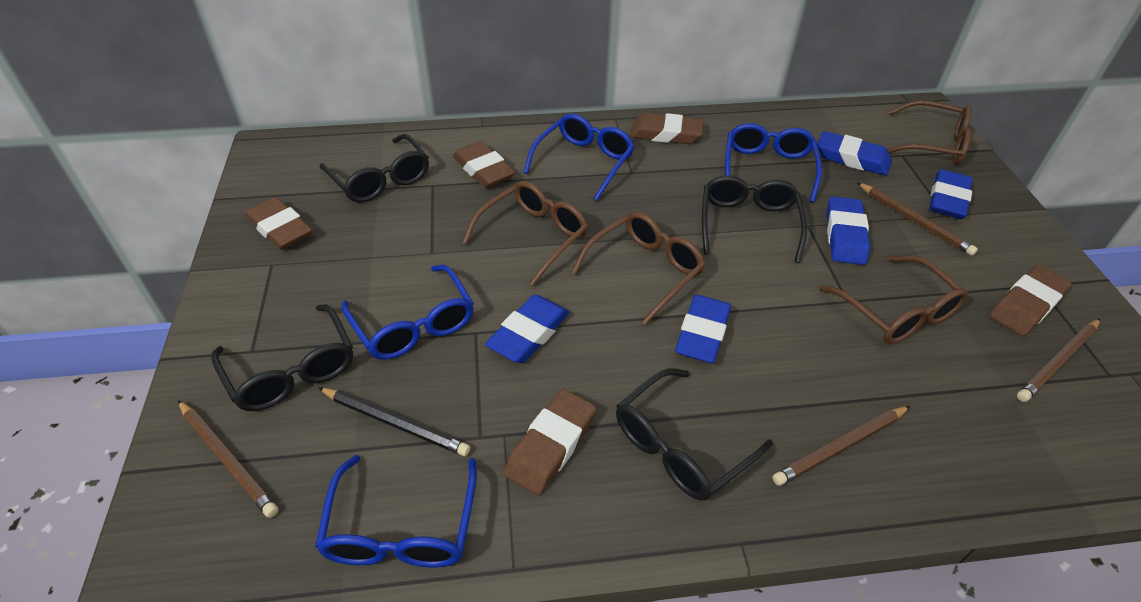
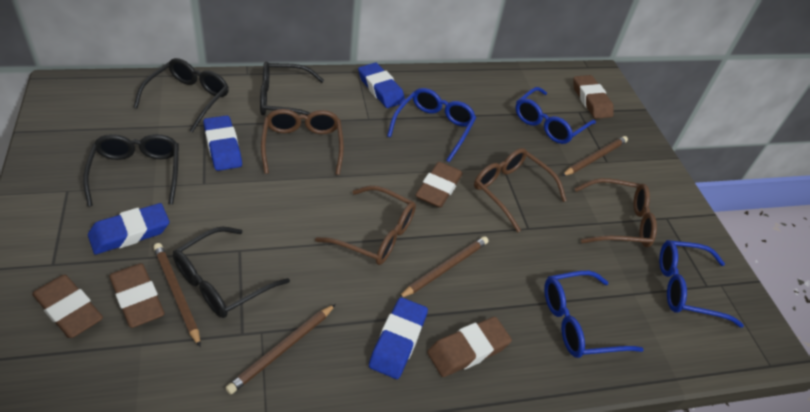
black pencil: [318,388,470,456] = 1 -> none = 0
blue eraser: [485,295,570,363] [675,295,731,363] [817,131,892,176] [827,197,870,265] [929,169,972,219] = 5 -> [88,203,169,255] [203,115,242,171] [358,63,405,108] [369,297,428,379] = 4

